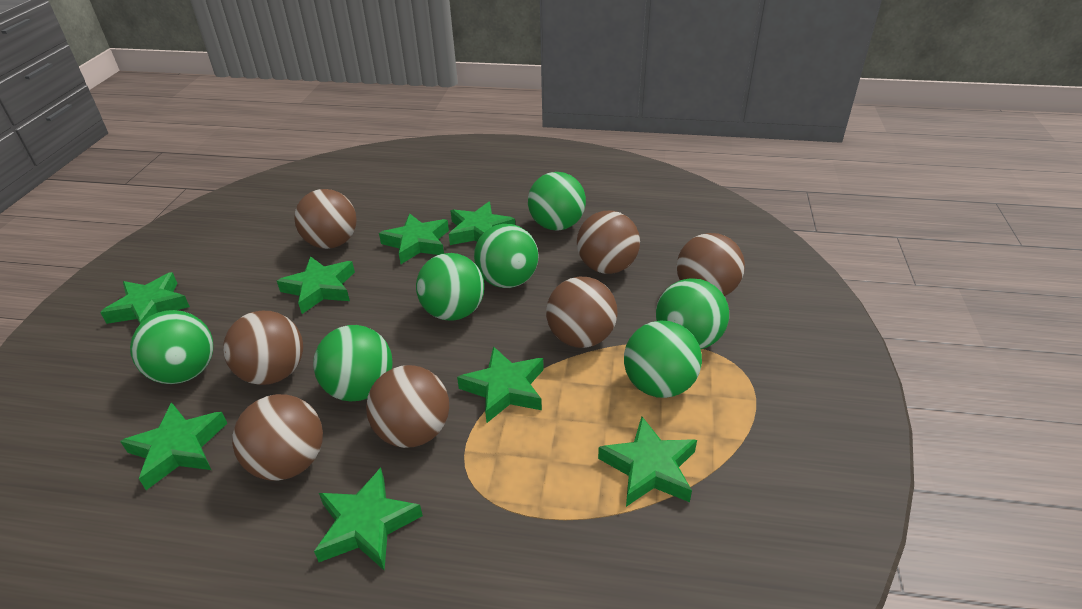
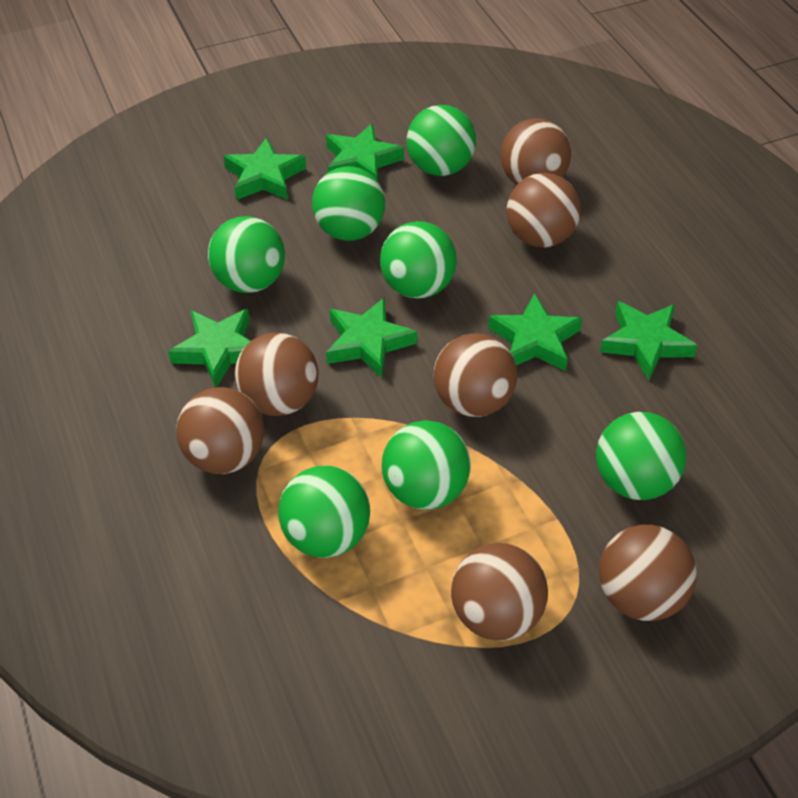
green star: [100,272,190,324] [120,403,227,490] [277,256,355,314] [314,468,423,570] [379,213,449,264] [449,202,515,245] [457,346,544,423] [598,416,697,507] = 8 -> [168,309,251,388] [224,137,306,200] [326,124,404,180] [326,297,417,378] [488,293,583,371] [600,301,698,380] = 6

